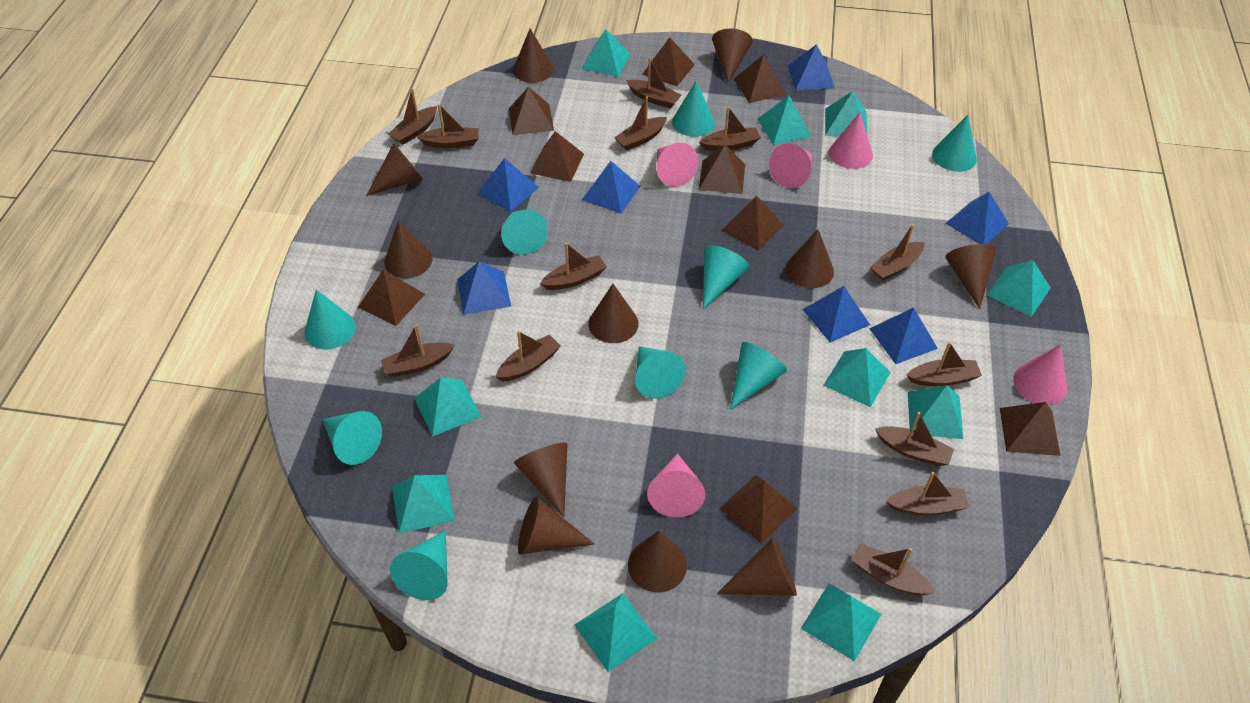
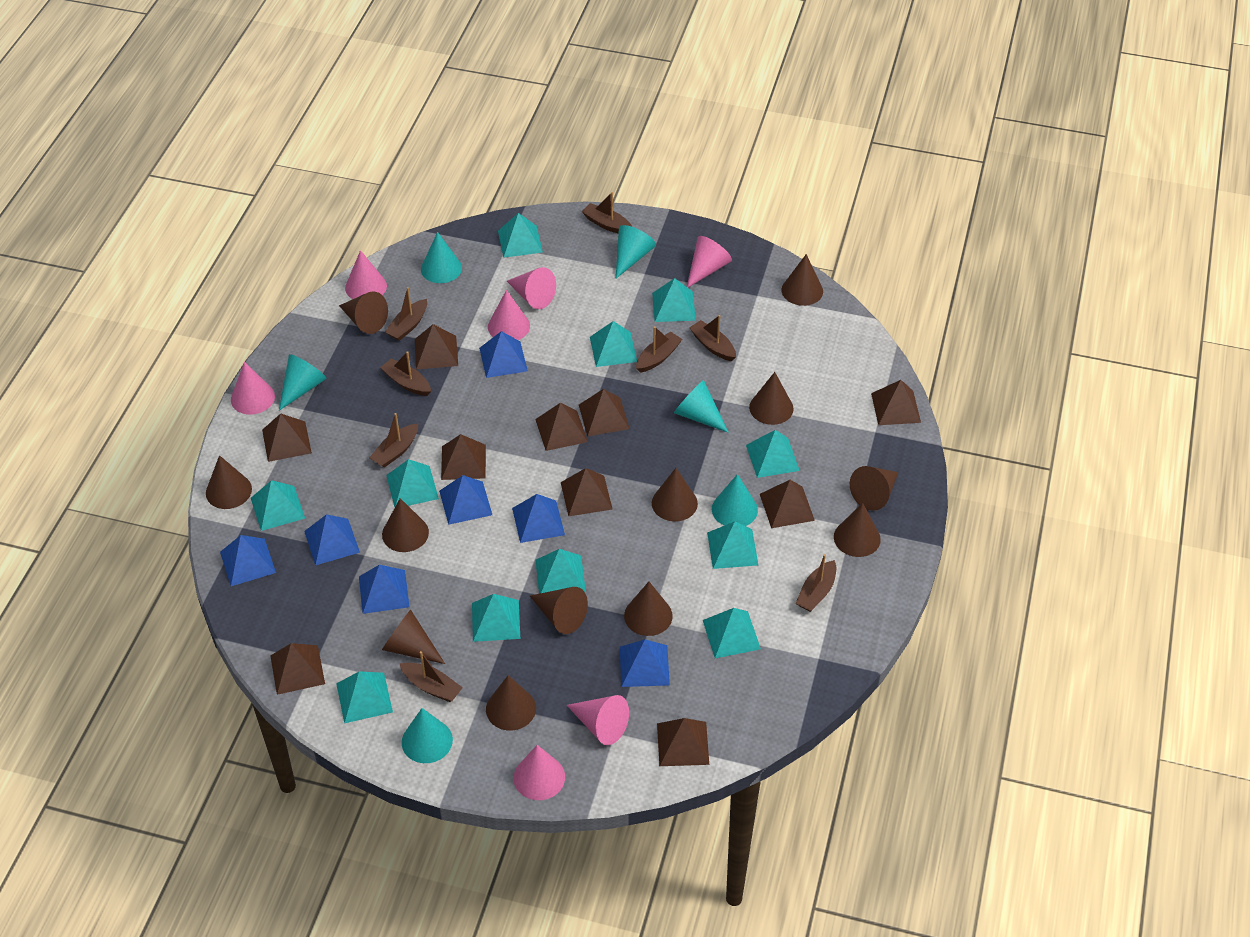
brown boat: [381,324,454,377] [388,88,437,145] [417,104,479,148] [495,331,560,382] [540,243,606,290] [614,96,667,150] [626,57,682,108] [699,106,761,151] [851,543,935,595] [870,224,924,281] [875,412,954,466] [886,472,969,515] [907,342,982,386] = 13 -> [369,413,418,468] [380,351,431,396] [385,287,427,341] [399,651,463,702] [582,192,632,234] [636,326,682,373] [689,315,736,361] [795,554,836,612] = 8
brown cone: [366,143,423,196] [384,220,432,278] [513,29,554,83] [514,443,567,518] [518,496,594,554] [589,284,639,343] [628,530,687,593] [712,29,753,83] [717,538,797,596] [786,229,834,288] [945,244,996,309] = 11 -> [206,455,252,509] [339,291,388,334] [382,498,429,552] [382,610,445,664] [486,675,536,730] [530,587,588,634] [624,582,673,636] [652,468,698,521] [749,372,794,425] [782,254,823,306] [834,503,881,557] [850,466,899,511] = 12
brown pyramid: [358,269,425,326] [509,87,554,135] [530,131,584,182] [642,37,695,86] [699,145,745,194] [719,475,797,544] [721,196,783,251] [734,54,786,103] [1000,402,1061,456] = 9 -> [262,413,312,462] [270,643,325,695] [415,324,458,369] [441,434,486,480] [535,402,588,451] [561,468,612,516] [579,389,630,436] [657,718,709,766] [760,480,815,528] [871,380,921,425] = 10
pink cone: [647,454,705,517] [657,143,699,187] [769,143,812,188] [829,113,873,169] [1013,344,1067,405] = 5 -> [231,362,275,414] [345,250,387,299] [488,290,530,340] [507,267,556,309] [514,745,565,800] [567,695,629,745] [687,236,732,288] = 7
turquoise cone: [304,289,356,349] [322,411,382,465] [390,530,447,600] [501,210,548,255] [635,346,685,399] [672,81,715,137] [703,245,750,309] [730,342,787,410] [932,115,977,172] = 9 -> [279,354,327,411] [402,708,453,763] [421,232,462,283] [616,225,656,278] [674,380,729,433] [712,474,758,526] = 6
turquoise pyramid: [392,475,455,534] [414,377,481,437] [575,593,658,672] [581,29,631,77] [757,96,812,145] [801,583,881,661] [823,348,891,407] [825,91,867,137] [908,385,964,439] [987,260,1051,317] = 10 -> [251,480,305,531] [336,671,393,723] [386,459,439,507] [472,594,520,642] [498,213,543,258] [536,549,586,594] [590,321,637,367] [652,278,696,322] [703,608,761,658] [707,521,758,569] [746,430,800,478] = 11

